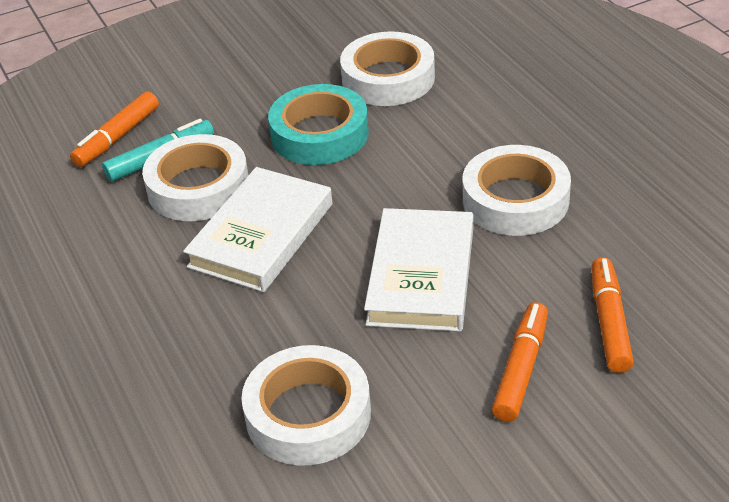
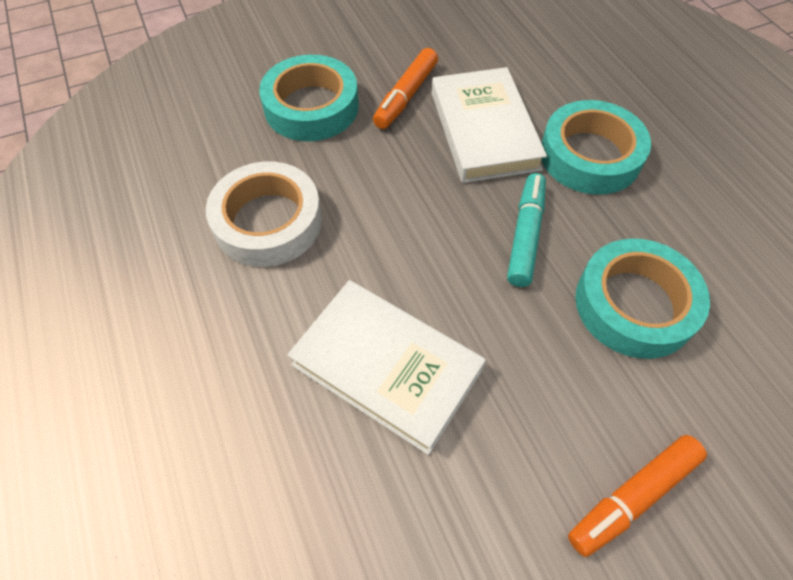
orange marker: [70,91,159,167] [492,302,548,422] [591,257,634,373] = 3 -> [373,48,438,129] [568,435,707,557] = 2
turquoise tape: [268,84,369,165] = 1 -> [259,55,359,141] [541,100,651,195] [575,238,710,359] = 3
white tape: [142,134,248,221] [241,345,371,466] [340,31,435,106] [463,145,571,236] = 4 -> [206,161,322,267] = 1

